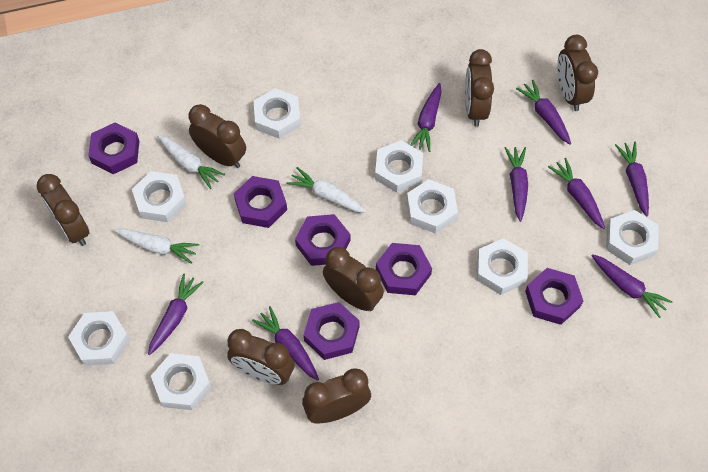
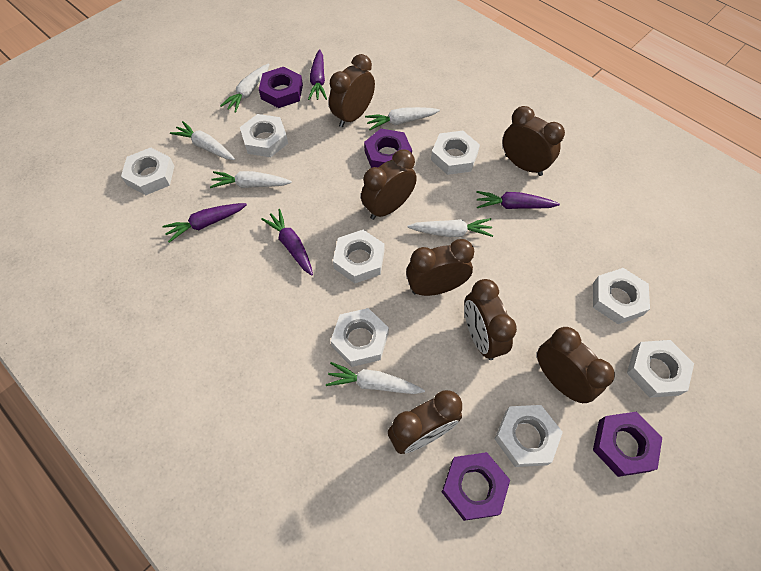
purple carrot: [148,274,204,355] [252,306,319,381] [410,83,442,152] [505,147,528,222] [516,80,571,144] [548,158,605,229] [592,254,672,318] [615,142,649,217] = 8 -> [162,203,247,243] [261,209,313,276] [308,49,327,100] [476,191,560,209] = 4
purple nut: [88,122,139,174] [234,176,287,228] [295,214,350,266] [304,302,360,360] [376,243,432,295] [525,268,583,325] = 6 -> [259,67,303,108] [364,129,412,168] [442,452,510,521] [593,412,662,477] = 4
white carrot: [114,228,199,264] [157,135,225,189] [287,167,367,213] = 3 -> [170,121,235,160] [210,171,292,188] [220,63,270,113] [326,362,425,394] [365,107,440,130] [407,218,493,237] = 6

